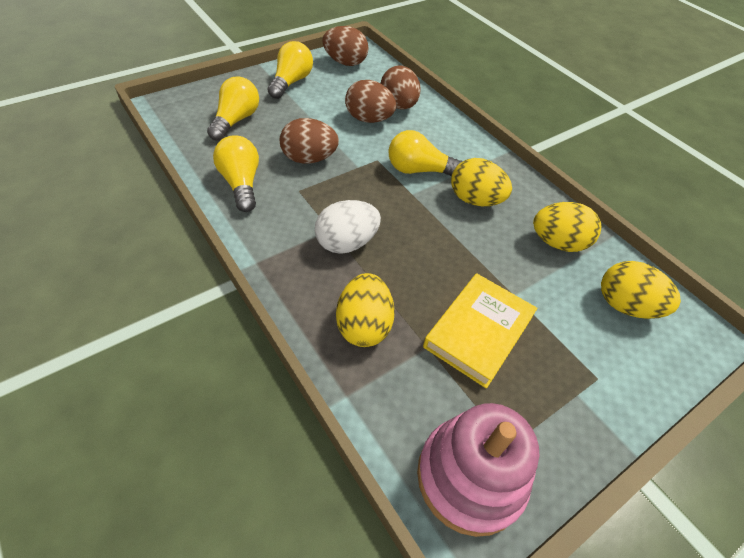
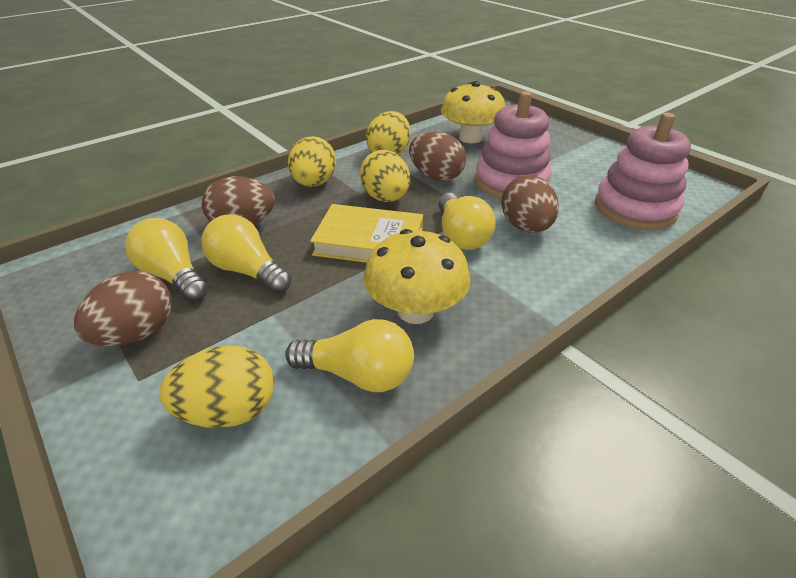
pink stacking toy: [417,403,539,537] = 1 -> [475,91,552,199] [595,113,691,230] = 2
white egg: [315,200,381,254] = 1 -> none = 0
yellow mushroom: none = 0 -> [363,229,471,324] [441,81,505,143] = 2

